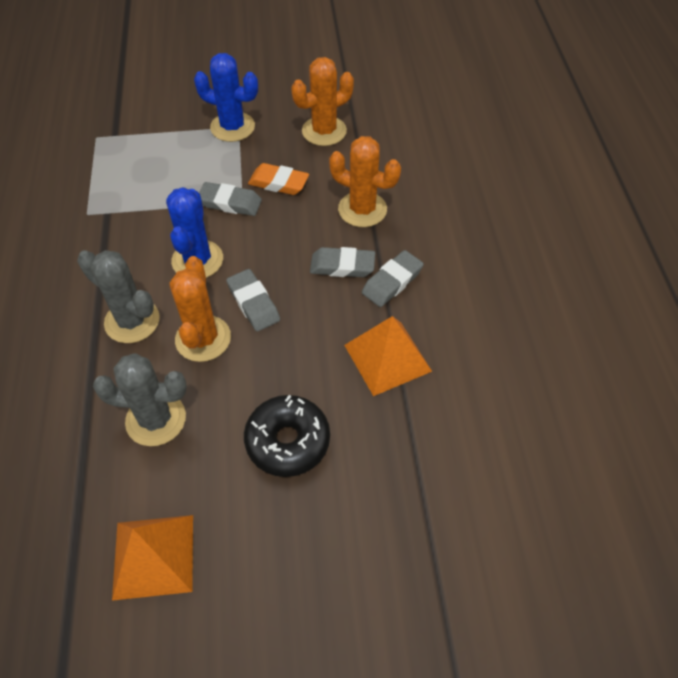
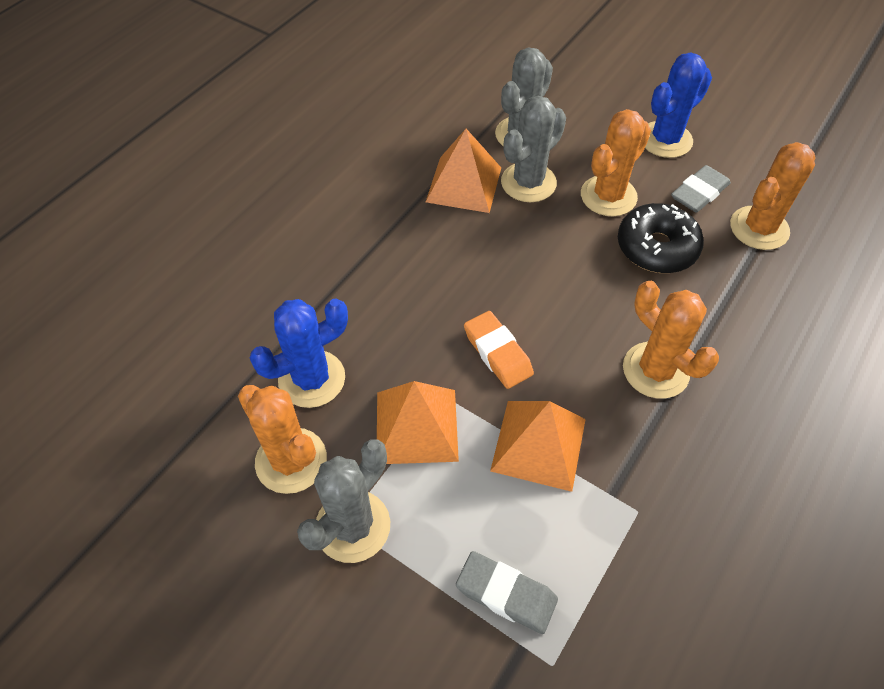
grey cactus: [77,250,160,343] [93,353,187,446] = 2 -> [297,439,390,563] [495,47,553,147] [501,96,566,202] = 3
grey eraser: [199,182,262,216] [226,269,280,331] [310,247,375,277] [362,250,424,307] = 4 -> [456,551,558,634] [671,165,731,213] = 2
orange cactus: [170,256,231,362] [291,57,354,146] [329,136,401,227] = 3 -> [238,385,327,494] [581,109,651,216] [623,281,719,399] [730,142,816,250] = 4
orange pyramid: [112,515,193,601] [344,316,432,396] = 2 -> [377,381,459,464] [426,129,501,213] [490,401,586,492] = 3

